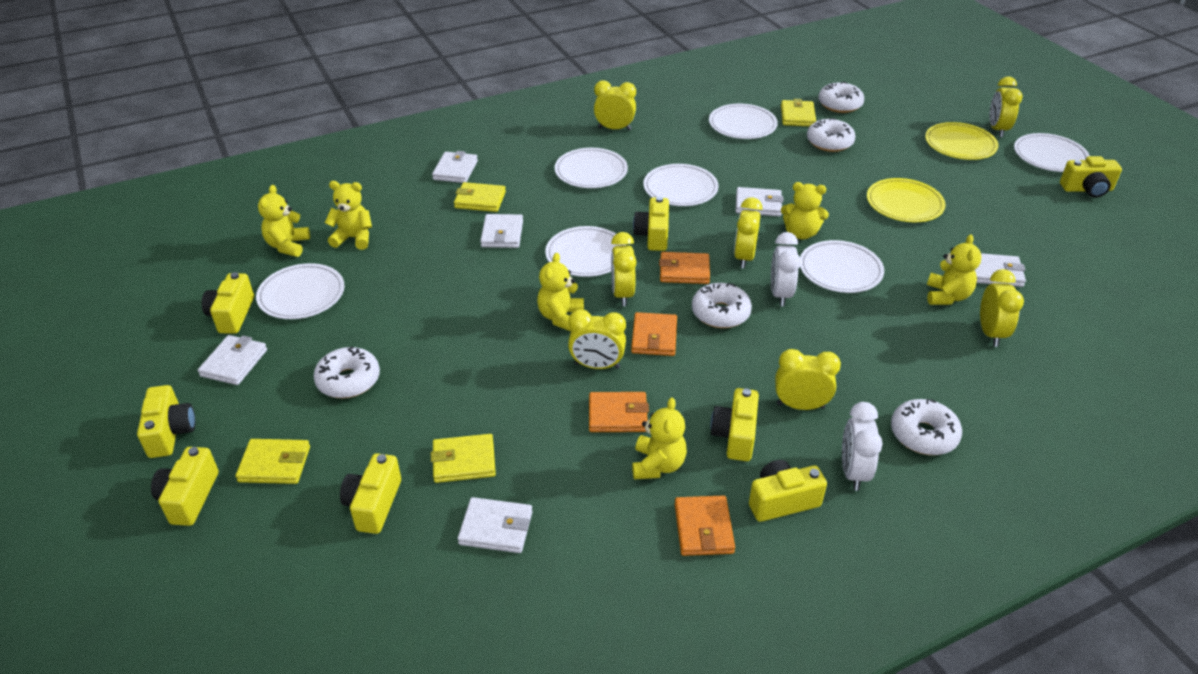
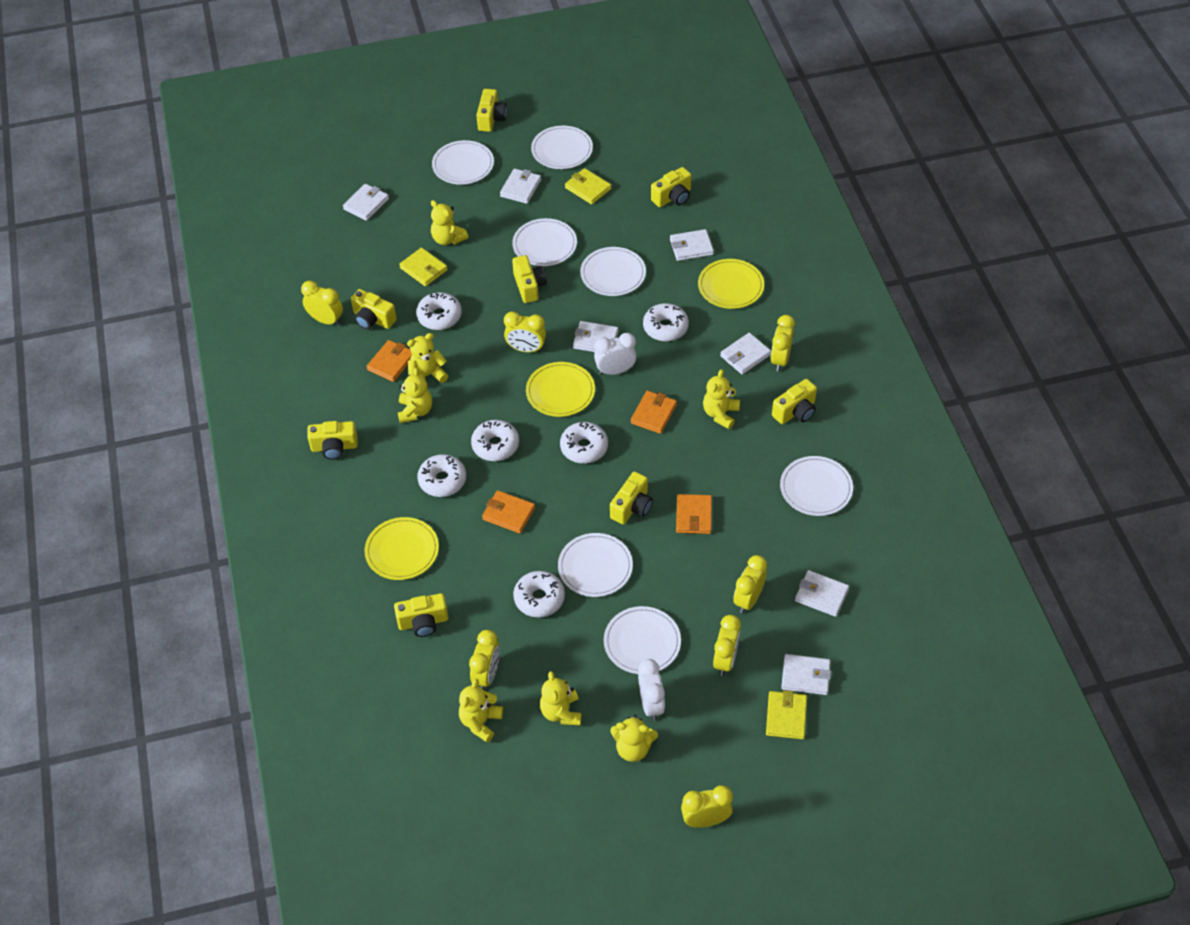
white donut: [313,346,380,398] [692,283,752,328] [807,118,856,152] [818,81,864,113] [891,399,962,455] = 5 -> [416,292,462,330] [417,454,466,497] [471,420,519,461] [513,571,565,617] [560,422,608,464] [643,303,689,342] = 6
white wallet: [198,335,267,385] [432,151,478,183] [458,497,533,553] [480,214,523,248] [736,187,783,216] [975,253,1026,287] = 6 -> [343,184,389,221] [500,169,541,204] [573,321,618,352] [670,229,714,261] [720,333,771,374] [781,654,831,695] [795,570,849,617] = 7
yellow plate: [867,178,945,222] [925,122,999,160] = 2 -> [364,517,439,580] [526,362,595,417] [698,259,764,309] = 3
yellow teddy bear: [258,185,310,257] [325,181,372,250] [537,253,584,331] [632,397,687,480] [781,182,829,239] [927,234,982,305] = 6 -> [398,367,432,423] [407,333,448,383] [431,200,468,245] [459,679,503,743] [540,671,581,726] [610,715,658,762] [703,369,740,429] = 7
yellow wallet: [235,439,310,484] [431,434,496,483] [454,182,506,212] [781,99,816,126] = 4 -> [399,248,448,287] [565,168,611,205] [766,690,807,739] = 3

